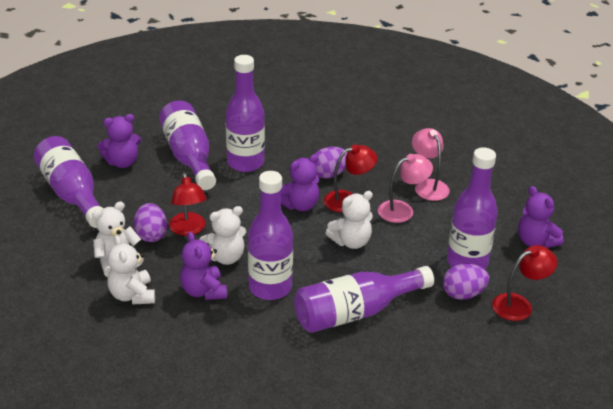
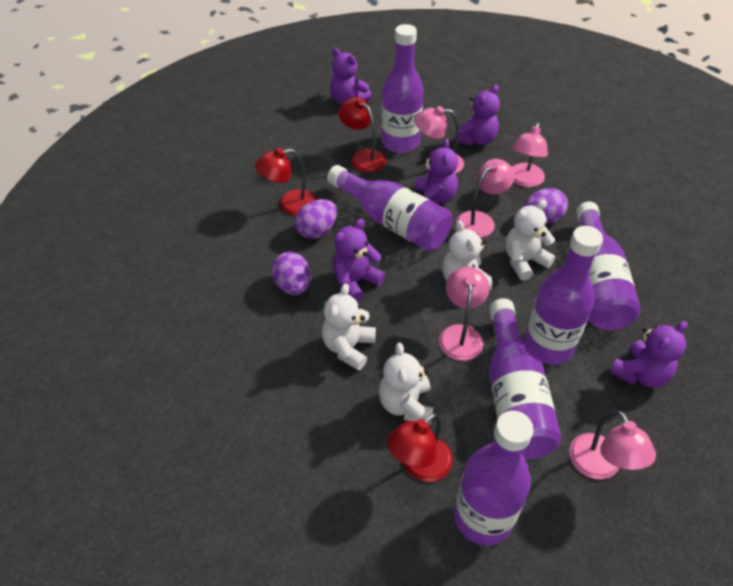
pink lamp: [378,154,433,223] [412,128,450,201] = 2 -> [414,106,464,173] [439,267,489,361] [456,159,515,238] [512,122,548,187] [569,410,656,480] = 5
purple teddy bear: [97,114,142,168] [180,232,227,300] [281,154,319,211] [518,186,564,248] = 4 -> [330,48,372,105] [332,219,385,301] [415,139,458,204] [454,85,500,146] [610,321,688,388] = 5

